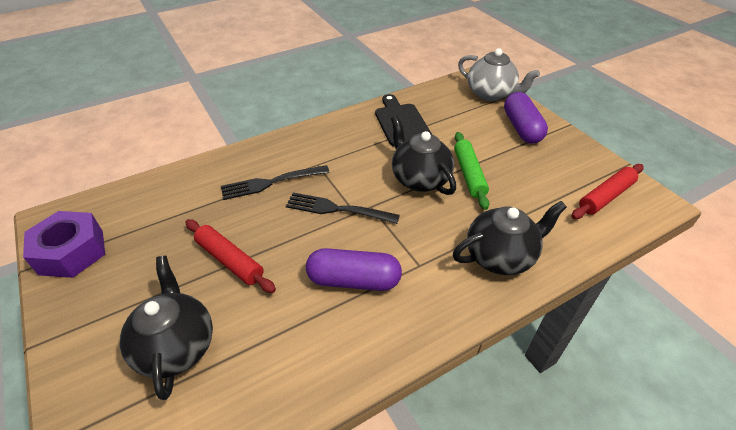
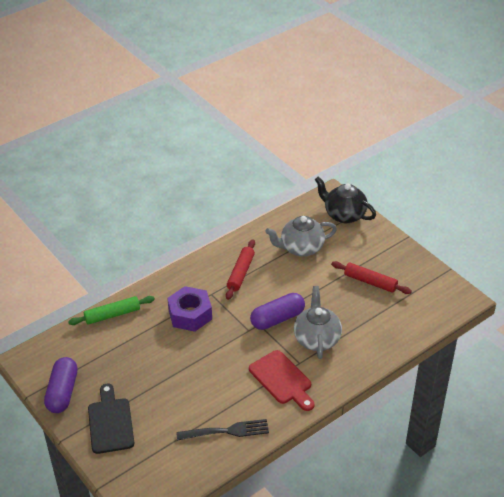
black fork: [221,165,330,200] [286,192,400,224] = 2 -> [176,419,269,441] = 1
black teapot: [120,256,213,400] [391,116,456,195] [453,201,567,275] = 3 -> [315,176,376,223] = 1
grey teapot: [458,48,540,101] = 1 -> [265,216,337,257] [294,286,342,359] = 2
red cutting board: none = 0 -> [249,350,314,411] = 1

